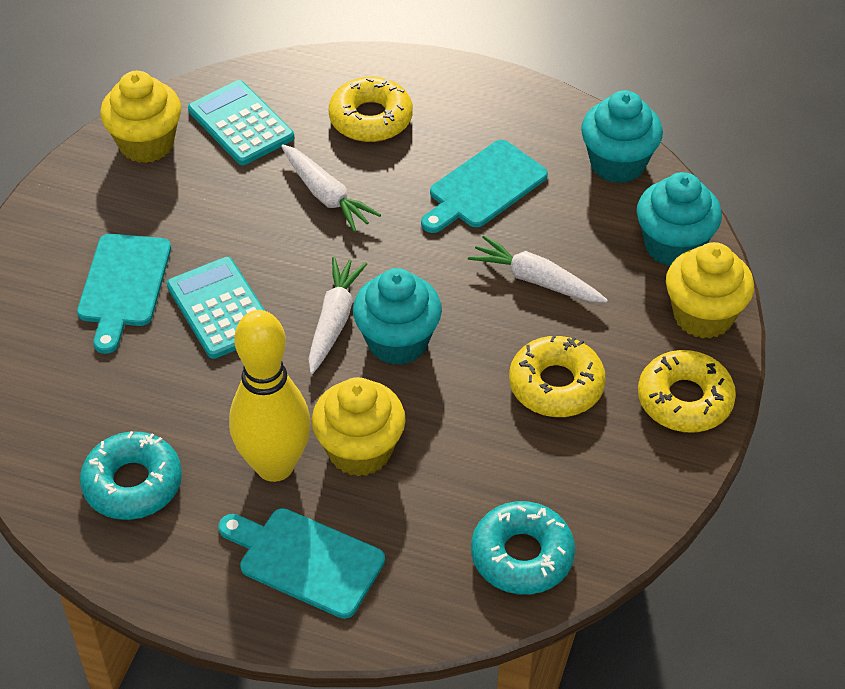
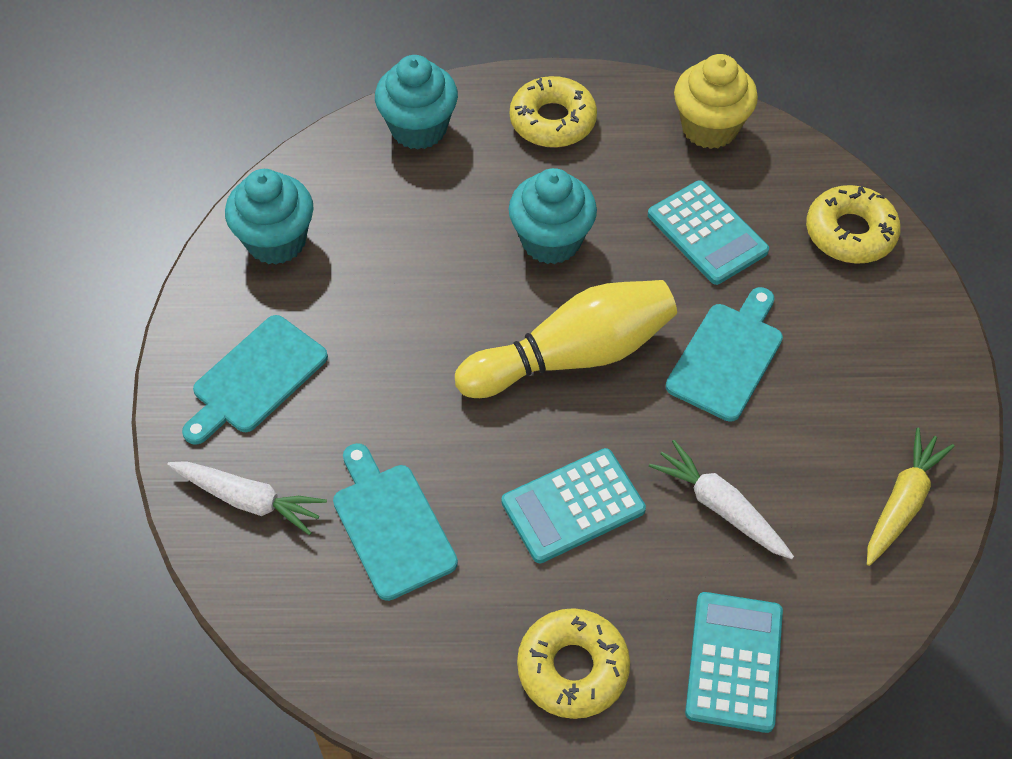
turquoise calculator: [167,257,265,359] [188,80,294,165] = 2 -> [502,448,646,563] [648,180,769,285] [685,592,783,733] = 3
turquoise donut: [80,431,182,520] [471,501,575,595] = 2 -> none = 0
white carrot: [281,144,381,232] [308,257,367,374] [468,235,608,303] = 3 -> [167,461,327,535] [649,440,794,559] = 2
yellow carrot: none = 0 -> [867,427,955,566] = 1
yellow cupcake: [100,71,181,163] [312,377,406,477] [666,242,754,339] = 3 -> [674,54,758,149] = 1

